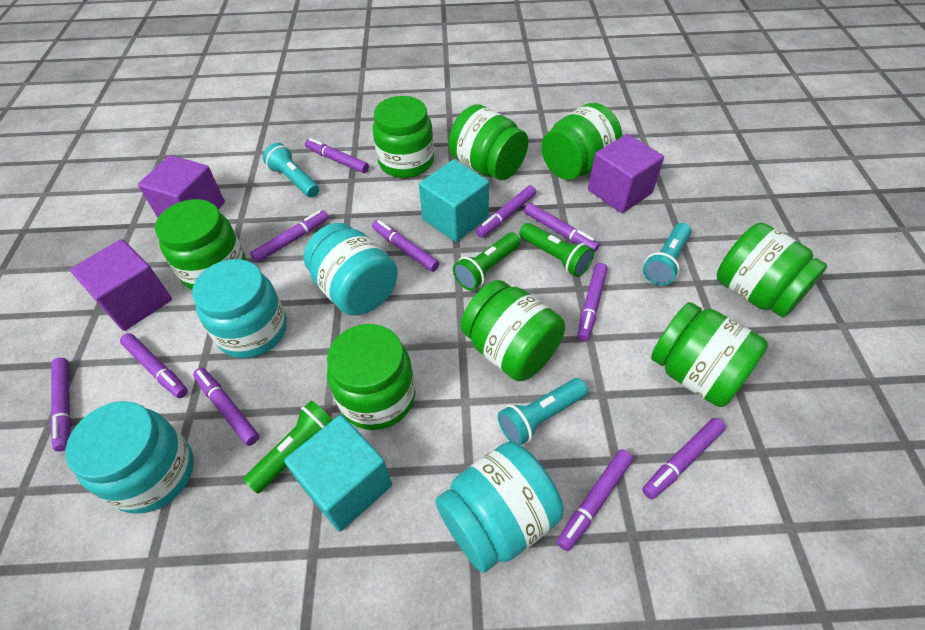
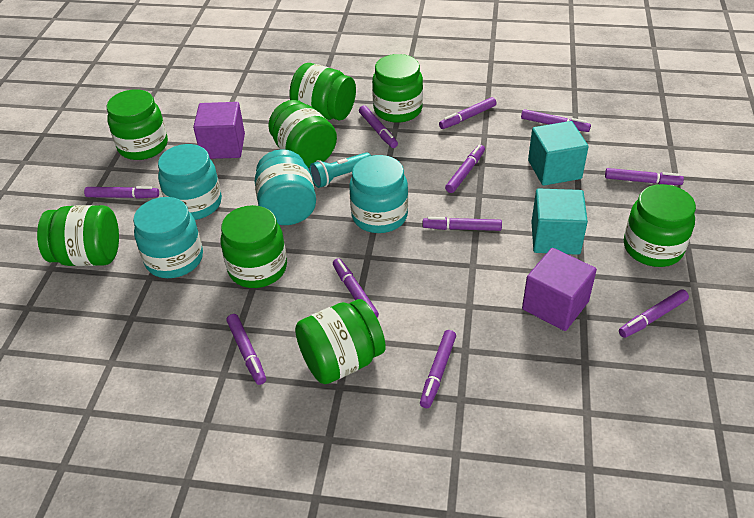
green flashlight: [243,400,332,493] [453,232,521,291] [519,223,594,277] = 3 -> none = 0
purple cube: [70,239,172,331] [138,155,225,218] [588,134,664,213] = 3 -> [193,102,245,159] [522,248,597,331] = 2
turquoise flashlight: [263,143,319,198] [498,378,588,445] [643,223,691,285] = 3 -> [309,152,371,188] = 1

